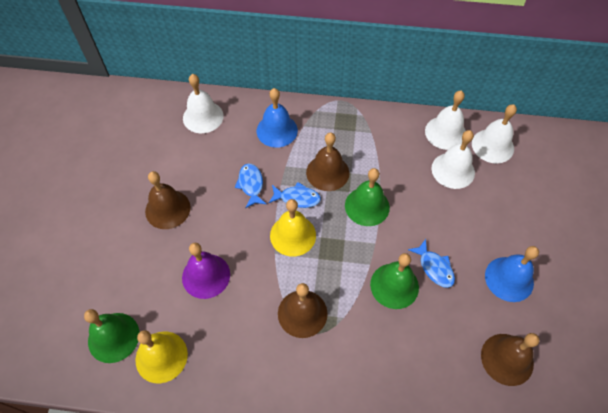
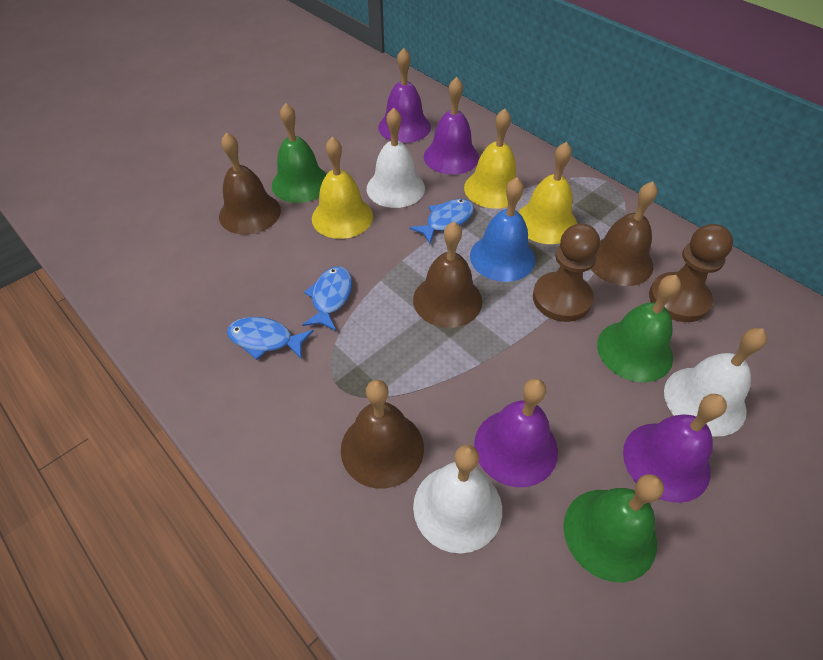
blue bell: [257,88,298,148] [485,246,539,302] = 2 -> [470,177,535,282] = 1
brown pawn: none = 0 -> [533,223,600,322] [649,224,733,322] = 2
purple bell: [182,243,230,299] = 1 -> [378,48,431,143] [424,77,479,175] [474,378,558,487] [623,394,727,503] = 4
white bell: [183,74,224,133] [425,91,466,150] [432,130,475,189] [472,104,517,164] = 4 -> [367,108,425,208] [413,445,502,554] [664,328,767,437] = 3
yellow bell: [136,330,188,383] [270,199,316,257] = 2 -> [312,136,373,239] [464,108,523,209] [518,142,577,244] = 3

